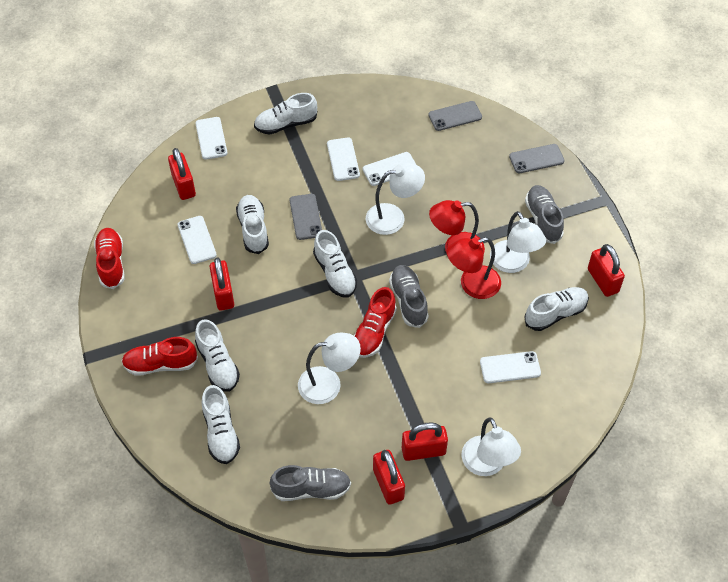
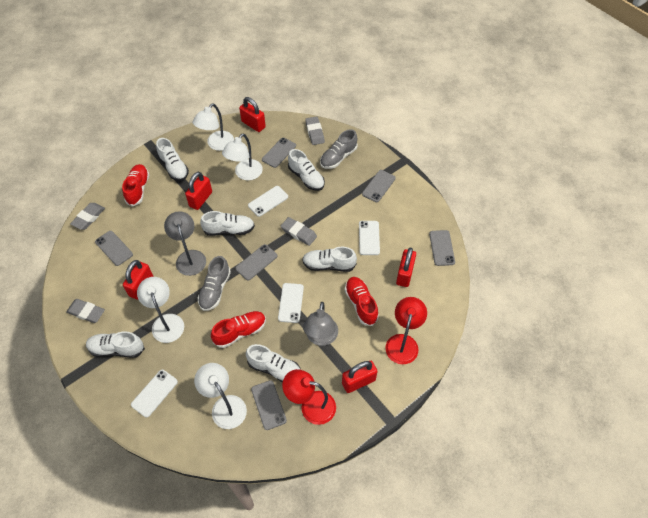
grey eraser: none = 0 -> [66,299,105,323] [70,203,105,230] [281,217,317,246] [305,117,325,145] = 4
grey lamp: none = 0 -> [164,211,206,276] [303,302,338,346] = 2
grey phone: [290,194,322,240] [429,101,482,131] [509,144,565,173] = 3 -> [95,231,133,266] [235,244,277,280] [251,380,287,430] [262,138,296,168] [362,170,396,202] [429,230,455,266] = 6
grey shoe: [270,465,351,501] [389,265,429,328] [525,185,564,244] = 3 -> [198,256,231,311] [320,129,358,169] = 2
white phone: [177,216,217,264] [195,117,227,160] [327,138,360,181] [363,152,416,186] [480,351,541,383] = 5 -> [131,370,178,417] [248,186,288,217] [278,283,304,323] [359,221,380,255] = 4

